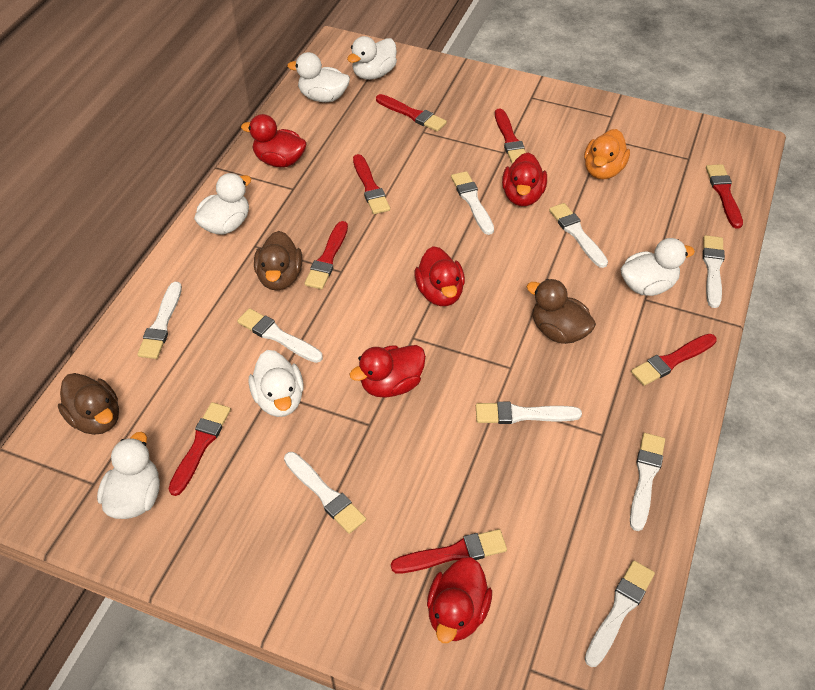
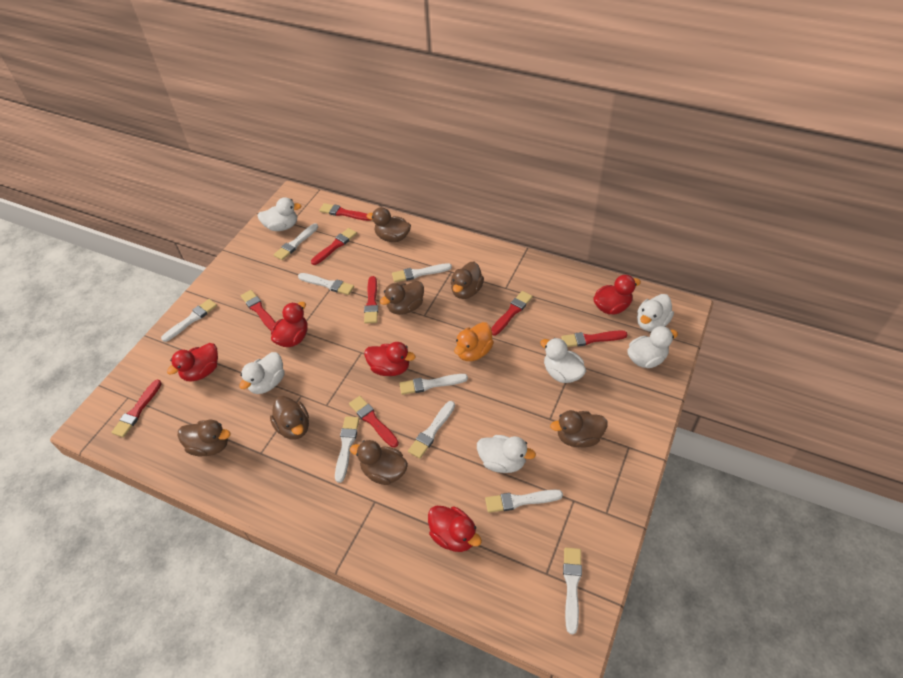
brown duck: [58,373,119,435] [254,231,302,291] [527,279,596,344] = 3 -> [178,420,230,456] [270,396,309,440] [350,440,408,485] [366,207,411,242] [380,281,424,315] [451,261,484,299] [550,410,608,448] = 7

